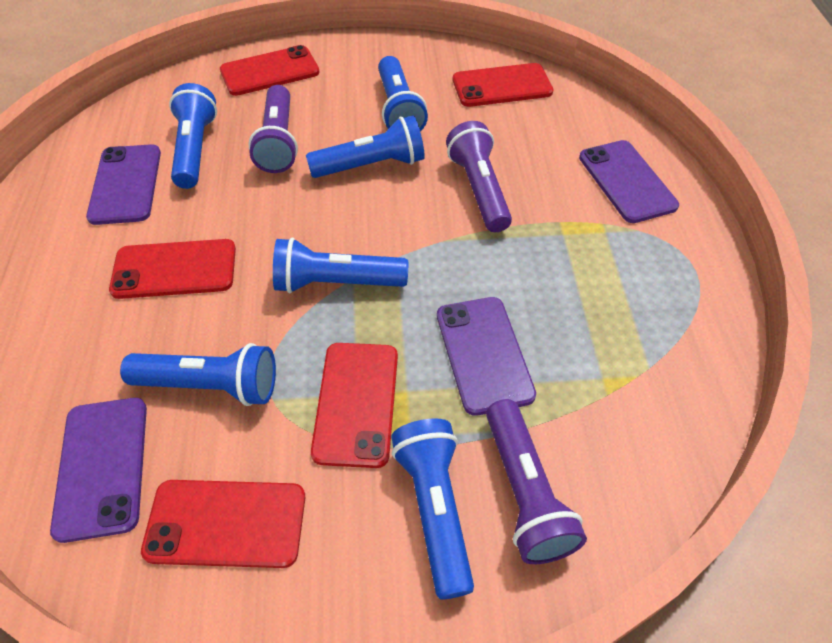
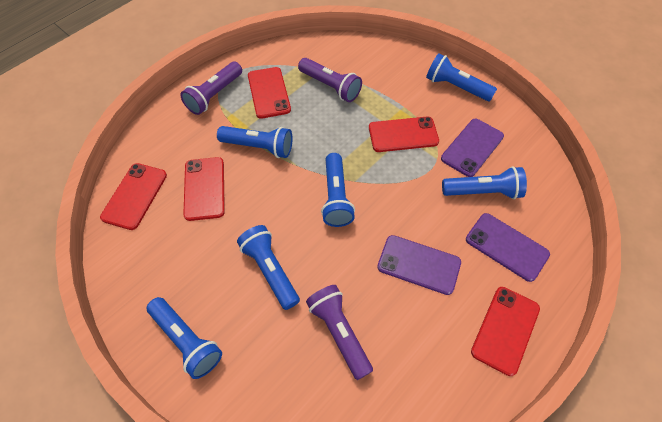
purple phone: [50,398,147,543] [86,144,161,225] [437,297,536,416] [579,140,679,223] = 4 -> [377,235,461,295] [441,119,504,177] [466,213,550,282] = 3

